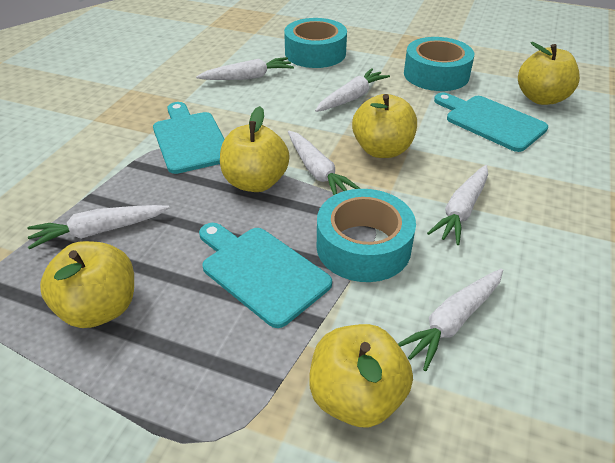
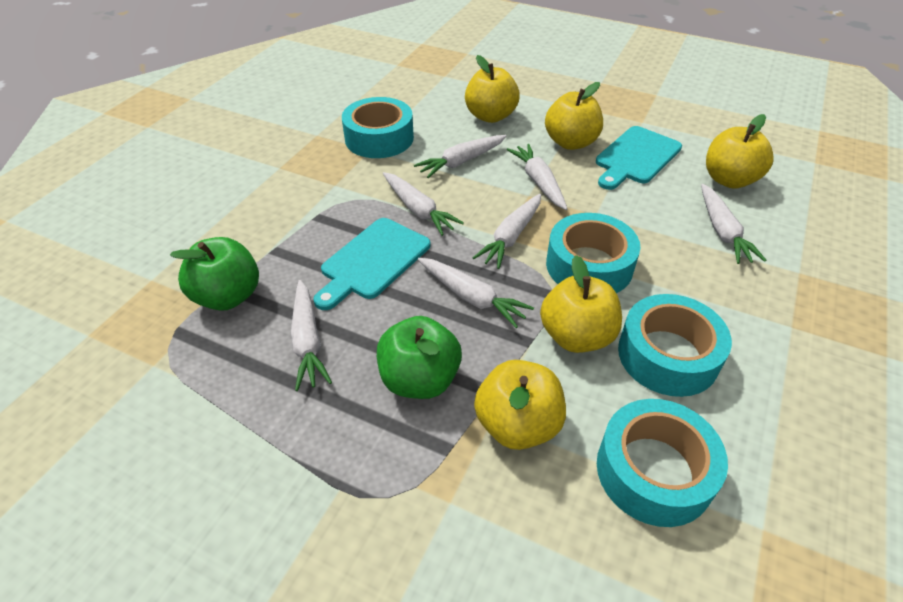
green apple: none = 0 -> [170,237,259,311] [377,316,462,399] = 2
turquoise cutting board: [153,102,225,174] [199,223,332,328] [434,93,548,152] = 3 -> [313,218,430,310] [596,126,682,190] = 2
turquoise tape: [284,18,347,68] [317,189,416,282] [404,37,474,91] = 3 -> [342,97,414,158] [546,213,640,293] [597,399,728,527] [618,294,732,397] = 4
white carrot: [27,205,169,249] [196,57,294,80] [288,131,361,195] [315,68,390,112] [398,269,503,371] [427,165,488,245] = 6 -> [291,280,332,391] [383,172,464,236] [414,135,506,178] [418,258,534,328] [473,194,541,269] [507,144,568,210] [701,184,767,264] = 7

